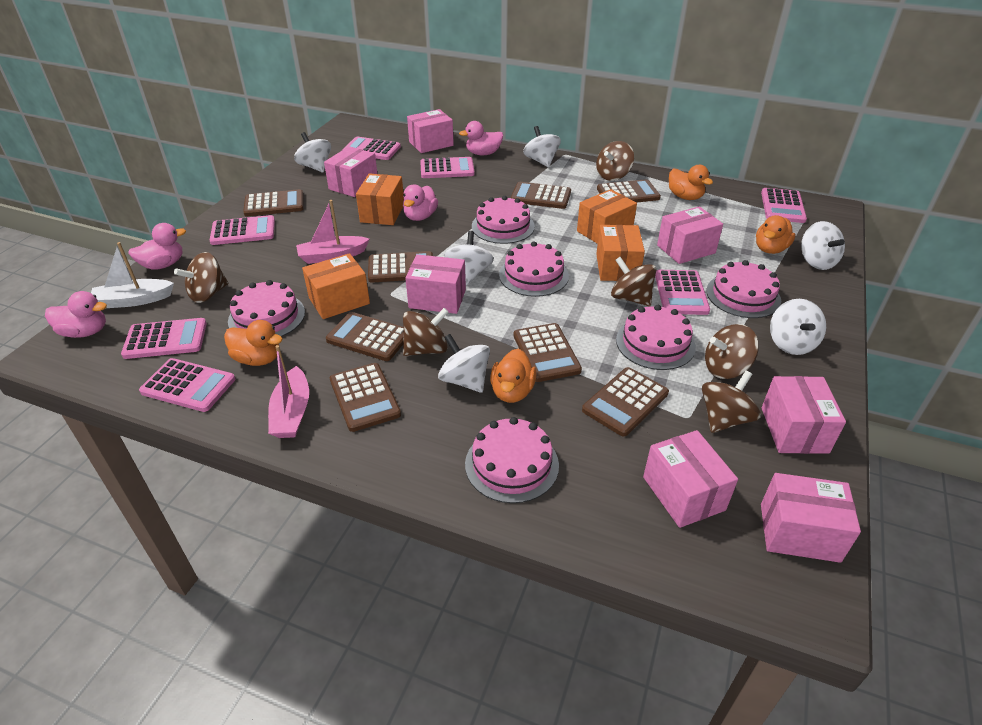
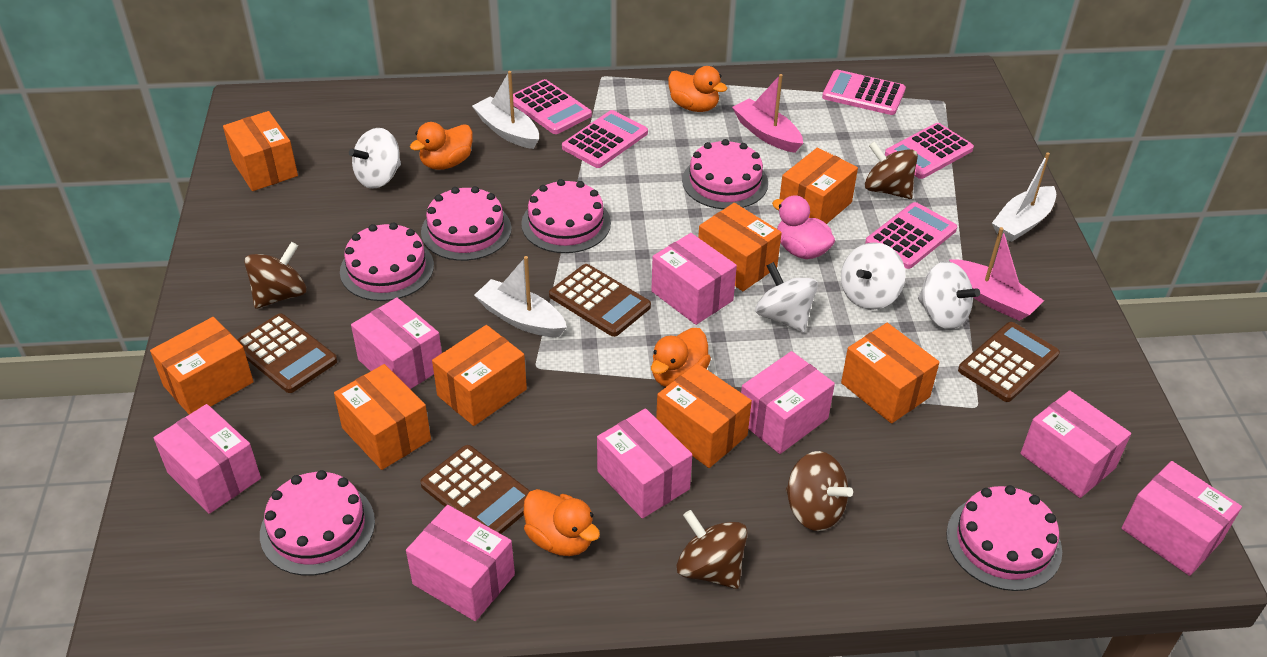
brown calculator: [243,189,304,216] [326,312,404,361] [330,363,401,432] [368,251,433,283] [511,182,571,209] [513,323,582,382] [582,367,669,436] [597,179,661,203] = 8 -> [237,313,337,393] [420,445,530,534] [549,264,651,337] [958,322,1060,402] = 4
brown spinning top: [174,252,229,303] [403,308,448,356] [596,141,634,181] [611,257,656,306] [702,371,761,433] [705,324,759,379] = 6 -> [244,242,306,309] [676,510,748,589] [786,451,853,531] [865,141,918,199] = 4
orange box: [302,253,370,319] [356,173,404,225] [577,189,637,244] [596,225,645,281] = 4 -> [150,317,254,414] [223,111,298,191] [334,364,431,470] [432,325,527,426] [656,363,752,468] [698,203,782,291] [780,148,858,224] [841,323,939,423] = 8
pink box: [324,146,377,197] [405,254,466,314] [407,109,454,153] [643,430,738,528] [657,206,723,264] [761,473,861,563] [762,376,846,454] = 7 -> [154,404,261,514] [351,298,442,389] [406,505,515,621] [597,408,692,519] [651,233,737,325] [741,351,835,454] [1021,390,1131,498] [1122,461,1242,576] = 8
pink calculator: [121,318,207,359] [139,358,235,412] [210,215,275,245] [343,137,401,160] [420,157,475,178] [655,270,710,315] [761,188,807,223] = 7 -> [513,79,592,134] [562,110,648,168] [822,70,906,115] [865,202,957,269] [885,123,974,179] = 5
pink duck: [45,291,107,338] [128,223,186,270] [403,185,438,221] [459,121,503,155] = 4 -> [772,195,835,259] = 1
white boat: [91,242,174,308] = 1 -> [472,71,539,149] [474,256,567,337] [992,152,1056,242] = 3
white spinning top: [294,132,331,172] [438,334,490,393] [444,231,494,285] [523,126,561,167] [770,299,826,355] [801,221,845,270] = 6 -> [349,128,401,189] [755,262,818,333] [841,242,905,310] [918,261,980,330] = 4

